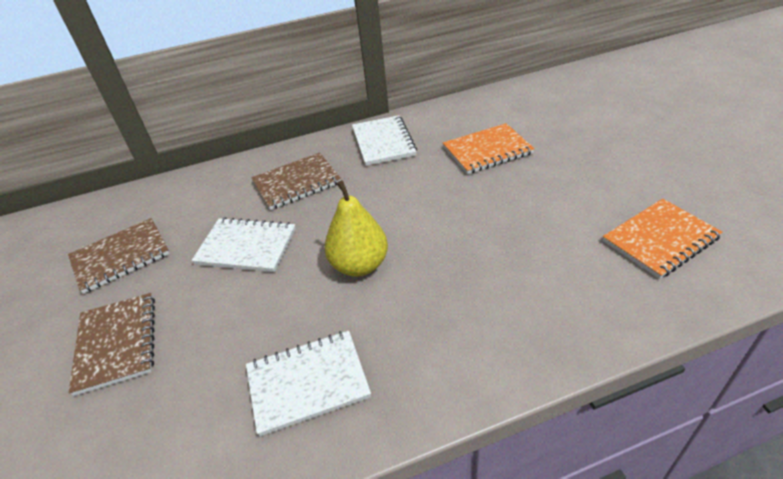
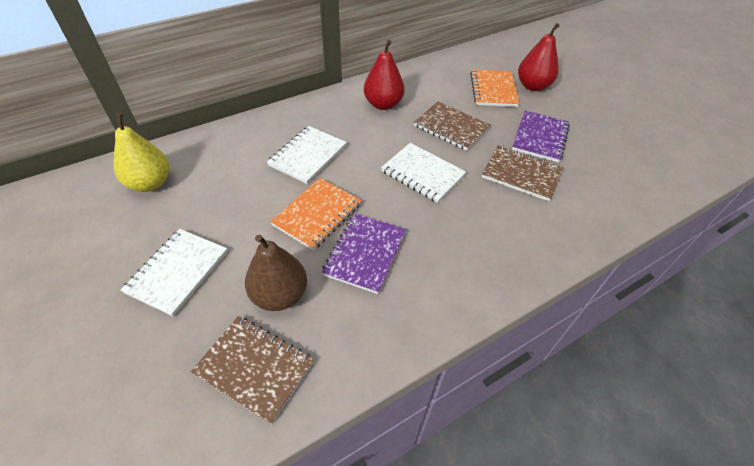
brown pear: none = 0 -> [245,235,307,311] = 1
purple notebook: none = 0 -> [322,213,406,294] [512,111,570,162] = 2
red pear: none = 0 -> [364,40,404,110] [518,23,560,91] = 2

